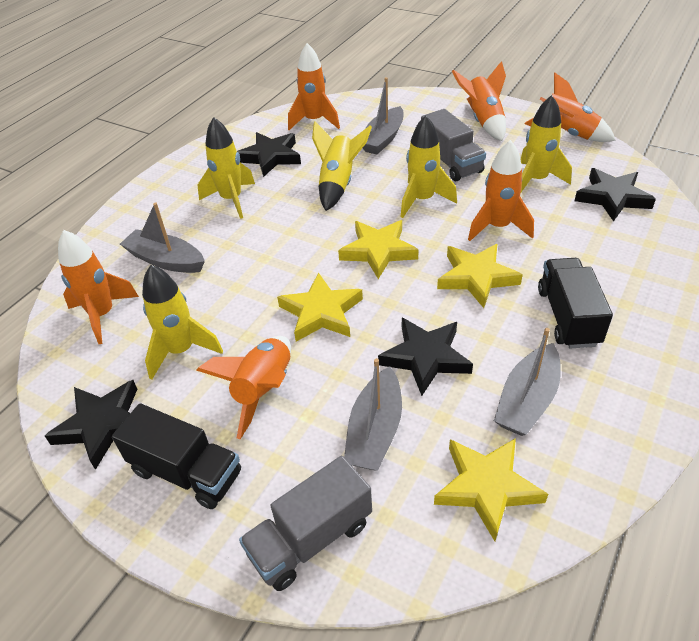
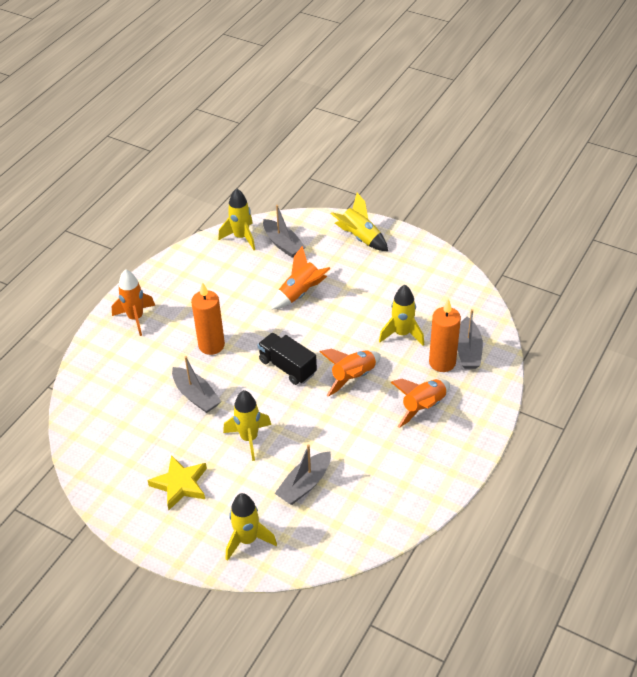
black star: [45,380,137,470] [237,132,301,177] [378,318,473,396] [574,168,656,222] = 4 -> none = 0
black truck: [112,404,241,509] [538,258,613,348] = 2 -> [258,333,317,385] = 1
grey truck: [239,456,372,591] [421,109,486,181] = 2 -> none = 0
orange candle: none = 0 -> [191,282,225,355] [429,299,461,372] = 2
orange rocket: [58,230,139,344] [196,336,291,439] [288,43,340,130] [452,61,506,141] [468,140,534,241] [524,73,616,142] = 6 -> [112,269,155,336] [271,246,330,310] [320,349,381,397] [391,379,450,428] = 4
yellow star: [277,273,363,342] [338,220,419,279] [434,438,548,541] [437,244,523,308] = 4 -> [147,455,207,510] = 1

